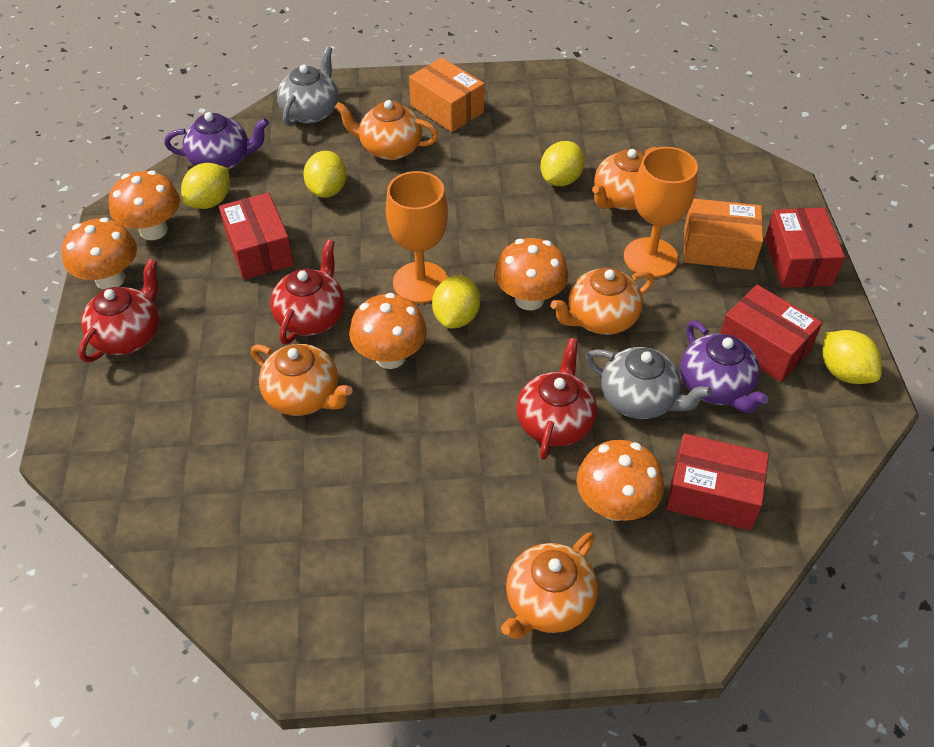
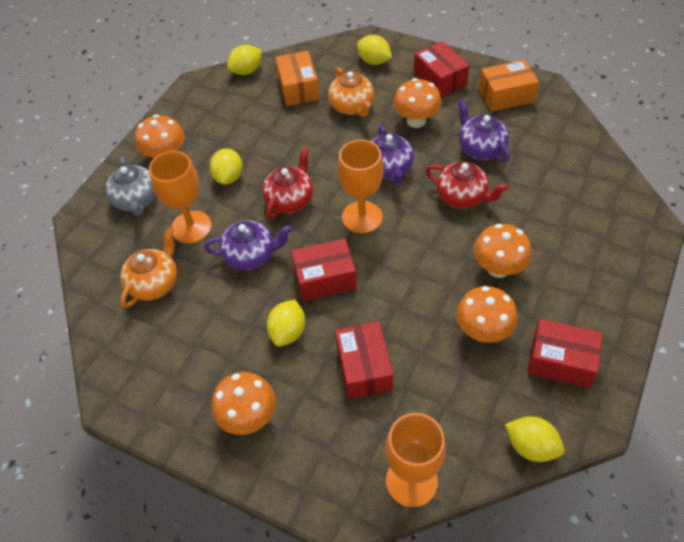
grey teapot: [277,46,339,127] [586,347,712,419] = 2 -> [105,157,156,216] = 1
orange goblet: [386,171,448,303] [624,147,698,278] = 2 -> [149,151,212,244] [338,140,384,234] [385,413,446,508] = 3
orange teapot: [251,344,353,416] [335,100,438,160] [501,533,598,639] [551,268,654,335] [592,147,657,210] = 5 -> [120,227,177,308] [328,67,374,117] = 2
purple teapot: [164,112,269,170] [680,321,769,413] = 2 -> [204,220,292,270] [371,125,414,184] [458,98,510,162] = 3
red teapot: [78,259,159,362] [270,239,345,345] [516,338,597,460] = 3 -> [262,146,313,219] [425,161,509,209] = 2

